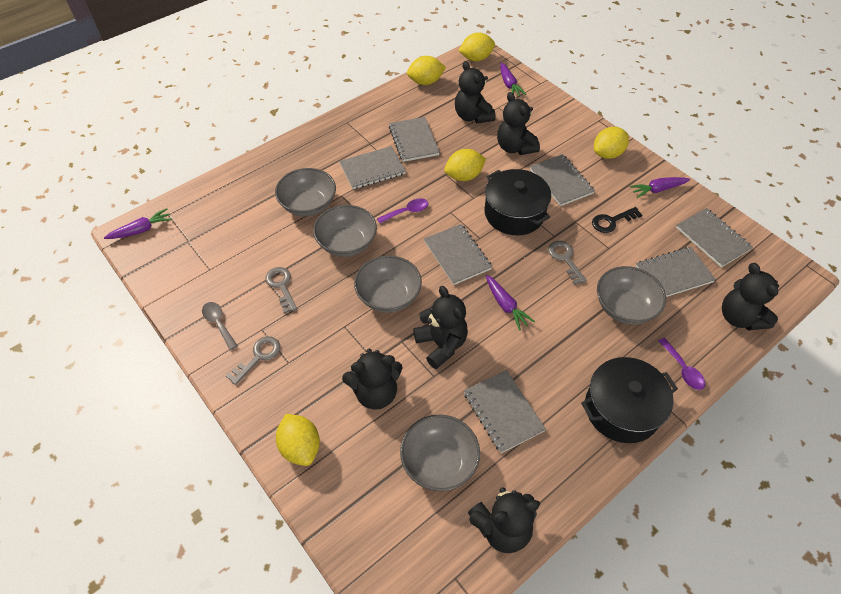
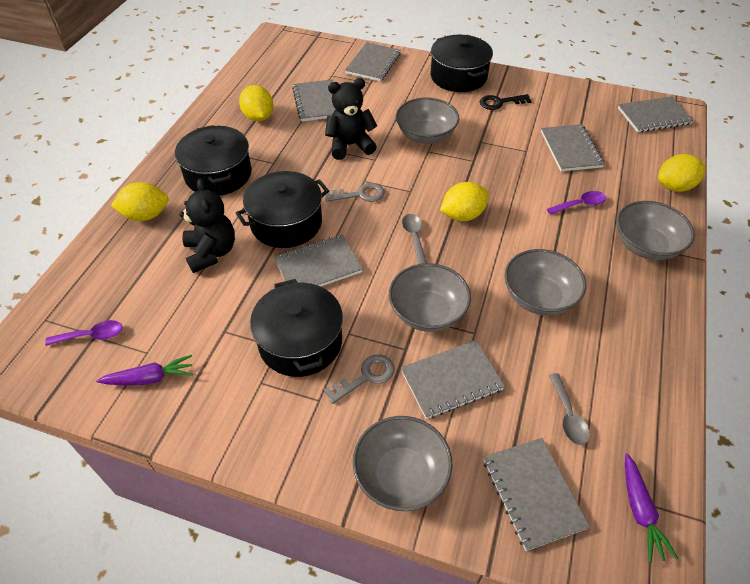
black pot: [485,169,551,235] [581,357,678,443] = 2 -> [175,125,252,196] [236,171,329,248] [250,279,343,377] [431,35,493,92] = 4
black teddy bear: [342,349,403,410] [413,286,468,369] [455,61,496,123] [468,487,540,553] [497,92,540,155] [722,263,779,331] = 6 -> [179,179,235,273] [325,78,377,160] = 2
grey key: [226,336,280,385] [265,267,297,314] [548,241,587,285] = 3 -> [324,354,395,404] [325,183,385,202] = 2
grey spoon: [202,302,237,350] = 1 -> [402,214,427,264] [549,373,590,445] = 2
purple carrot: [104,208,172,239] [486,275,535,330] [500,62,526,96] [629,177,690,198] = 4 -> [96,355,193,385] [625,453,678,563] = 2
yellow lemon: [276,414,320,466] [407,56,446,85] [444,149,486,181] [459,32,495,61] [594,127,629,159] = 5 -> [111,182,169,221] [239,85,273,121] [440,182,489,221] [658,154,706,192] = 4

